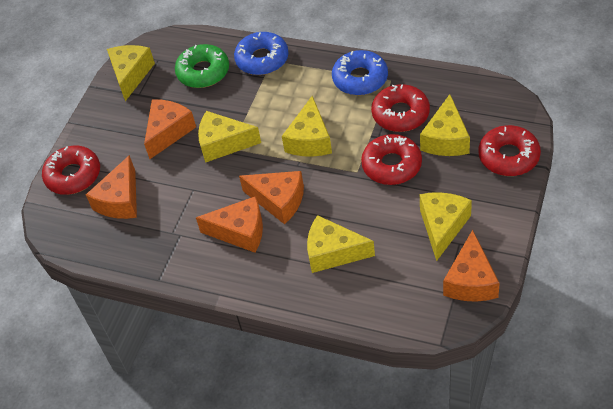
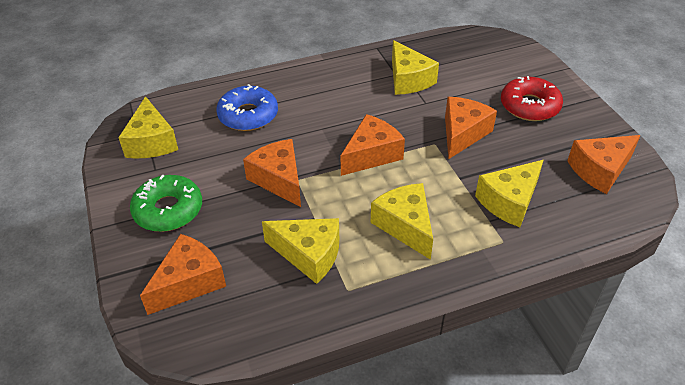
blue donut: [234,32,289,75] [332,50,388,95] = 2 -> [216,84,278,131] = 1
red donut: [42,146,100,195] [361,134,422,185] [371,84,430,132] [479,125,541,176] = 4 -> [501,76,563,121] = 1
yellow cheese: [107,45,155,101] [198,111,261,163] [282,96,332,157] [307,215,375,273] [420,94,470,156] [420,192,472,261] = 6 -> [118,96,178,159] [262,218,339,284] [371,183,433,260] [392,40,439,95] [475,160,544,227] = 5

